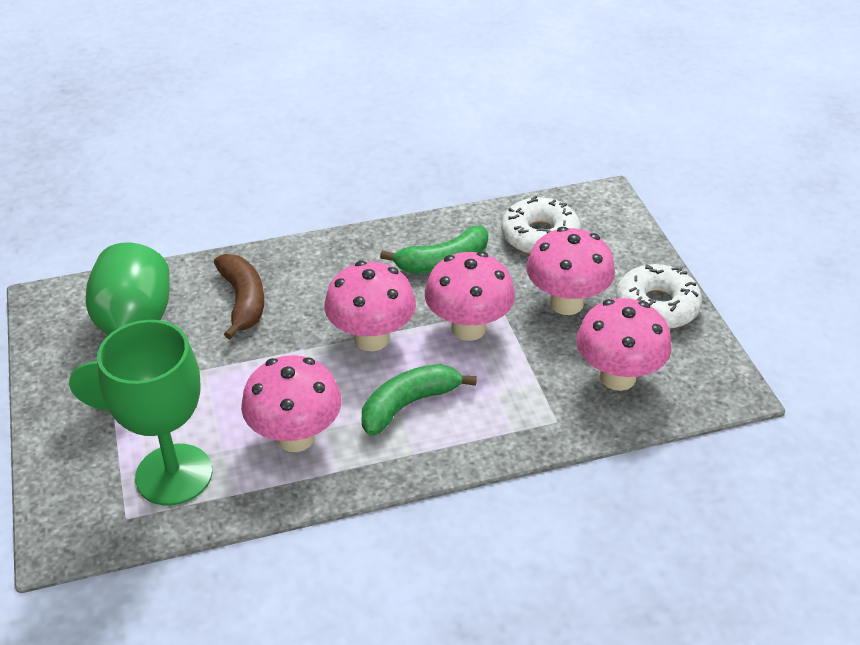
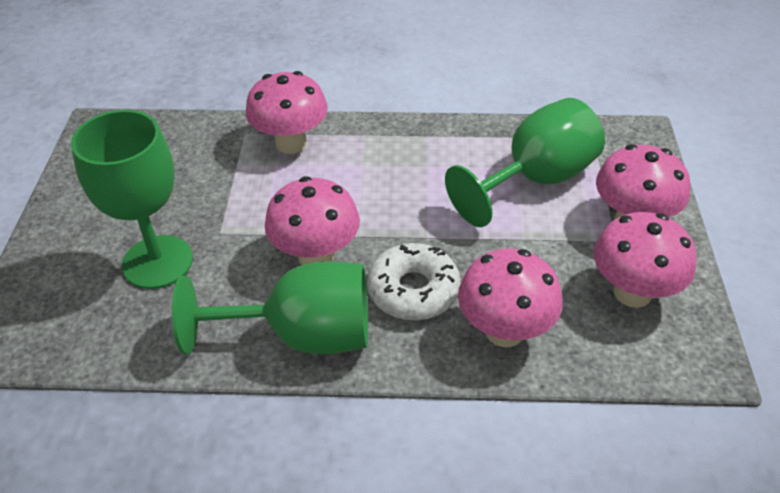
brown banana: [214,254,264,339] = 1 -> none = 0
green banana: [362,364,477,436] [380,226,488,273] = 2 -> none = 0
green goblet: [69,243,170,411] [97,320,212,506] = 2 -> [71,110,193,289] [172,261,368,354] [445,98,605,227] = 3
white donut: [501,196,581,254] [616,264,702,329] = 2 -> [367,243,460,320] = 1

